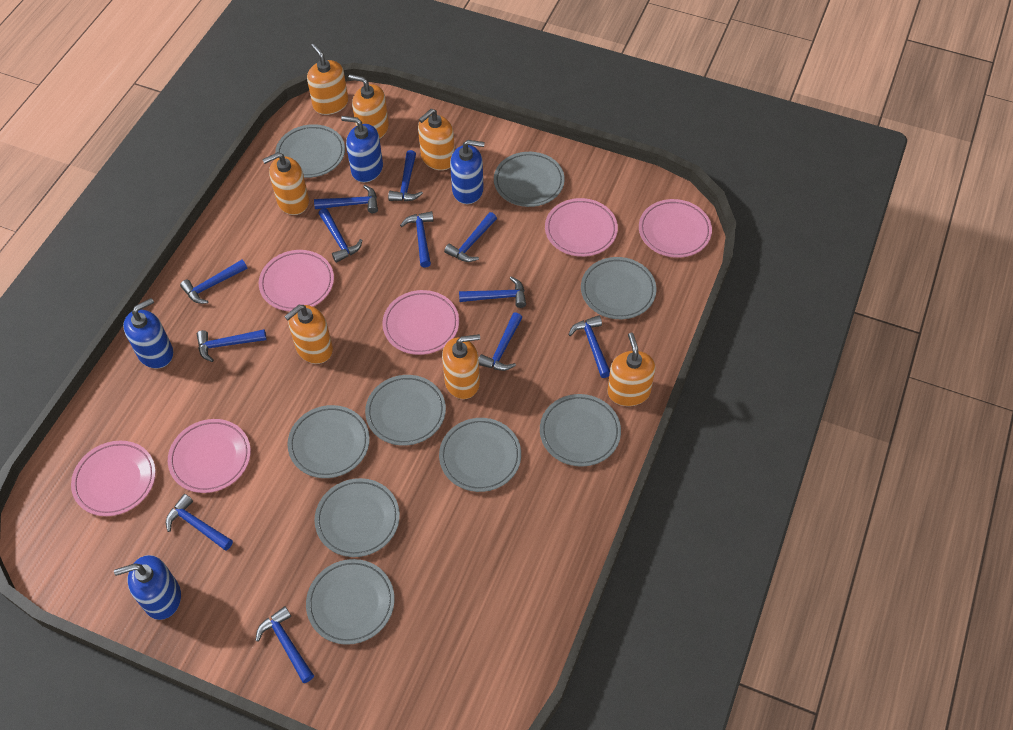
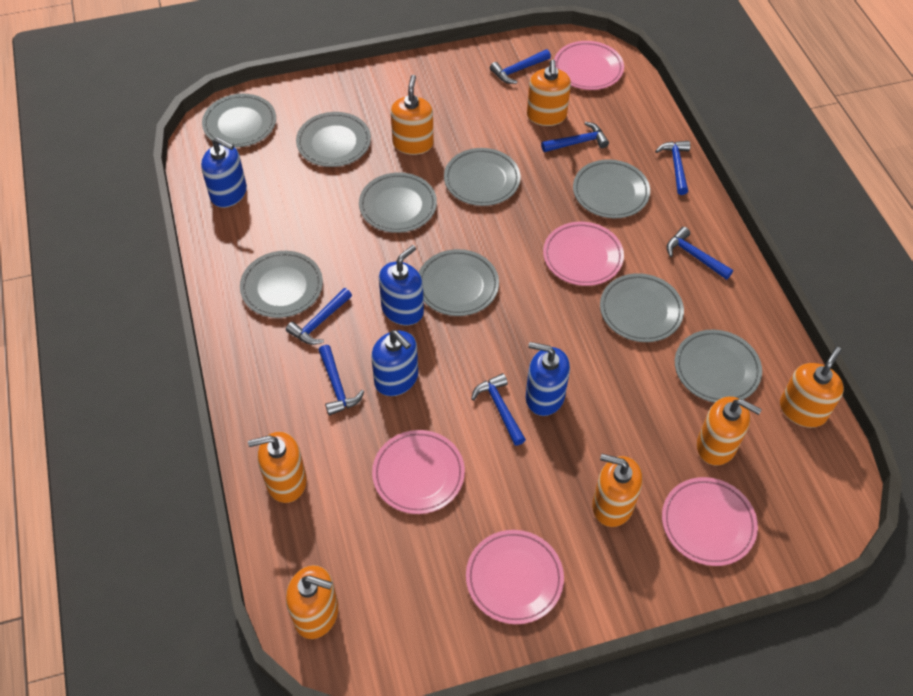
blue hammer: [166,494,233,550] [180,260,247,304] [197,329,267,362] [255,606,314,683] [314,185,378,213] [319,208,362,263] [388,150,423,201] [400,211,434,268] [444,212,497,262] [459,277,526,308] [479,312,523,371] [568,315,610,378] = 12 -> [286,288,352,345] [319,345,364,416] [471,373,526,446] [490,49,551,84] [541,122,609,152] [655,141,690,195] [667,227,733,280] = 7
pink plate: [71,441,156,516] [168,419,251,493] [259,250,334,311] [382,290,459,355] [545,198,618,257] [639,199,712,258] = 6 -> [372,430,465,514] [466,530,564,624] [543,222,624,286] [554,41,624,90] [662,477,758,566] = 5

